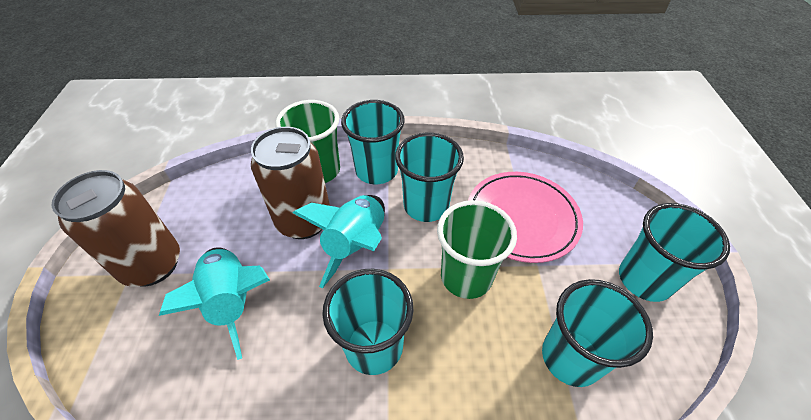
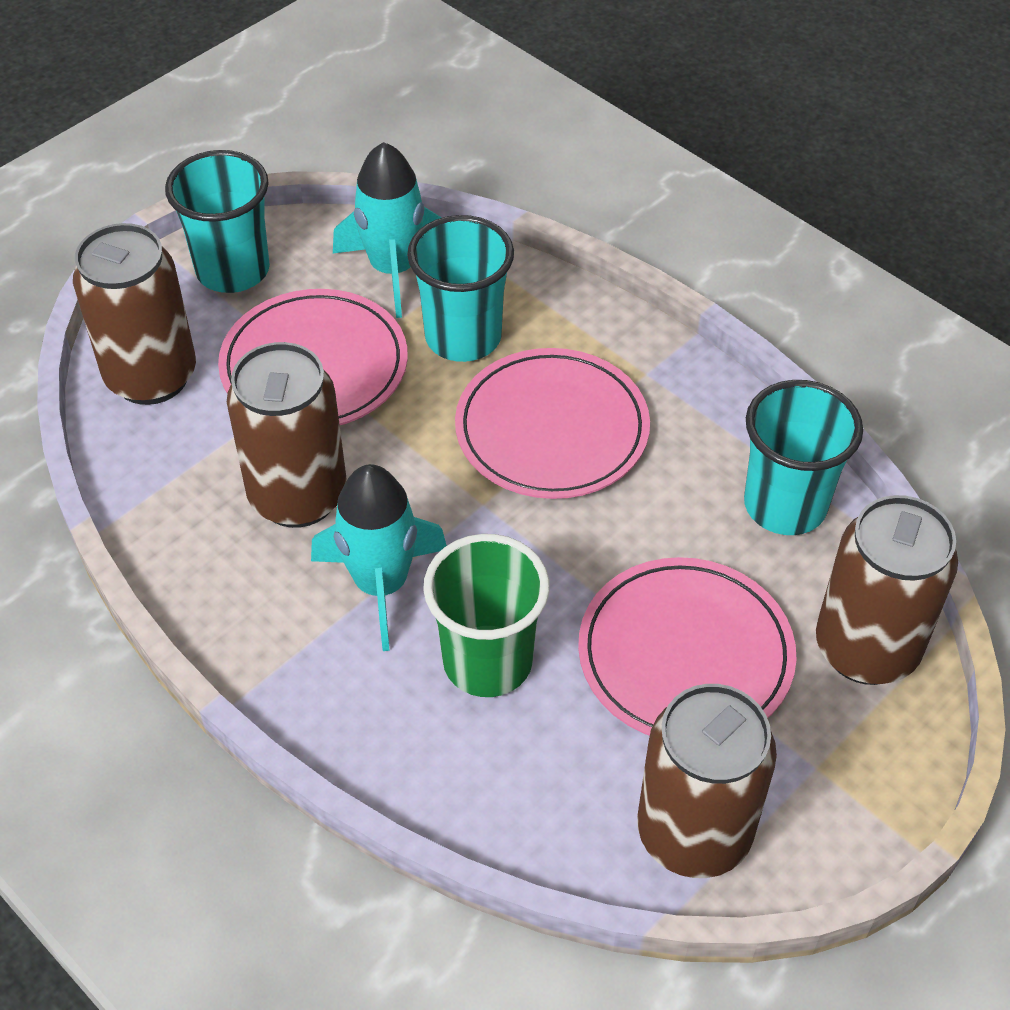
brown can: [52,170,180,287] [251,127,330,239] = 2 -> [73,223,196,405] [227,342,347,528] [637,684,777,878] [816,495,958,685] = 4
green cup: [275,100,340,183] [437,200,517,299] = 2 -> [423,534,550,697] = 1
pink plate: [468,172,583,263] = 1 -> [218,289,408,425] [455,348,650,499] [578,557,797,736] = 3
turquoise cup: [322,269,413,375] [341,100,405,184] [395,133,464,222] [542,279,653,387] [619,203,730,302] = 5 -> [165,150,270,293] [407,215,514,362] [744,380,863,535] = 3

